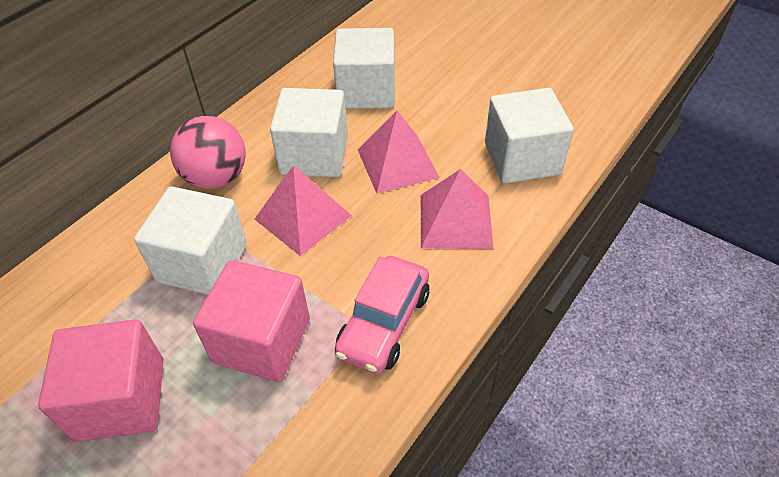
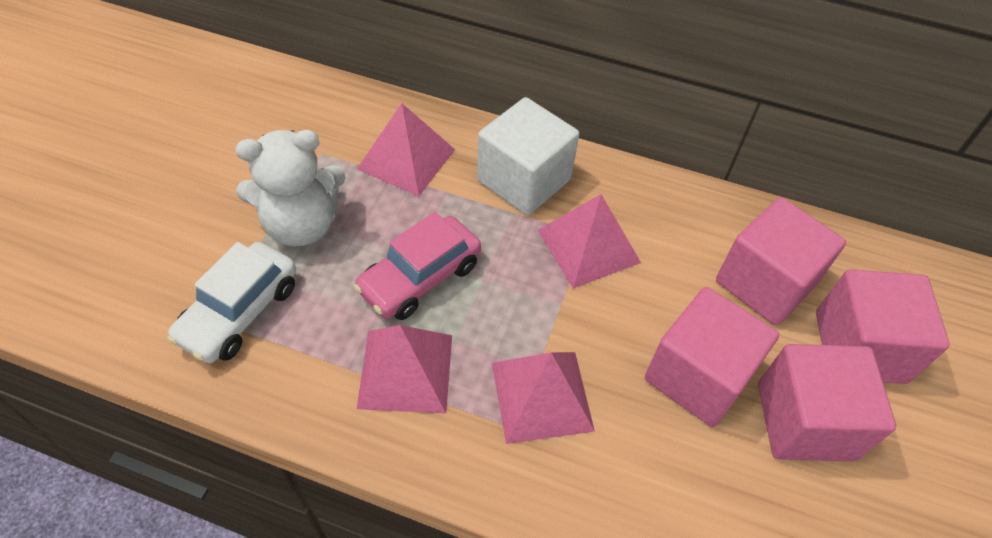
pink ball: [170,116,246,189] = 1 -> none = 0
pink cube: [38,319,163,442] [193,260,310,382] = 2 -> [645,287,779,427] [716,197,846,326] [758,344,896,461] [816,269,950,384] = 4
pink pyramid: [255,165,352,256] [358,111,440,194] [421,169,493,249] = 3 -> [357,103,455,196] [357,325,452,414] [492,352,595,444] [537,194,641,288] = 4
white car: none = 0 -> [167,242,296,363] = 1
white cube: [134,187,247,295] [270,88,348,177] [333,28,395,109] [485,88,573,184] = 4 -> [477,97,579,215] = 1
white teddy bear: none = 0 -> [235,130,346,247] = 1

